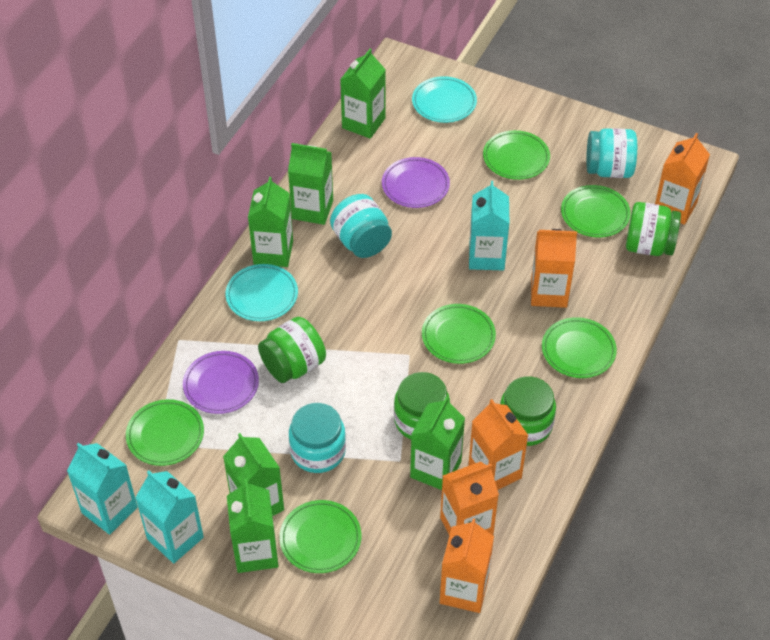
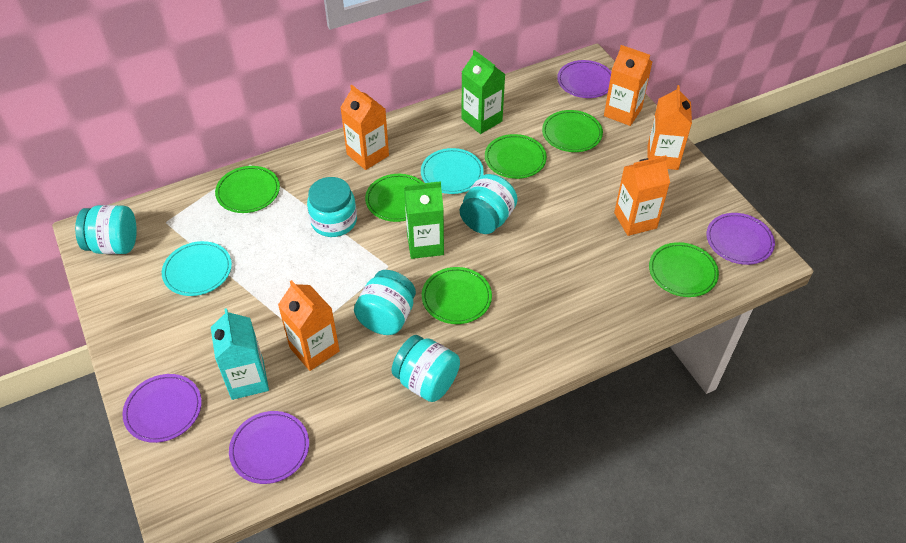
green carton: [223,433,284,516] [227,479,279,573] [248,177,293,267] [288,143,333,225] [340,49,386,139] [410,396,465,490] = 6 -> [404,181,444,259] [461,50,505,134] = 2
green jar: [258,317,326,383] [394,372,450,439] [500,376,556,446] [626,202,681,256] = 4 -> none = 0
purple plate: [183,351,259,414] [382,157,450,208] = 2 -> [122,374,202,443] [229,411,309,484] [557,60,612,98] [706,213,775,265] = 4
turquoise carton: [67,443,138,535] [135,470,204,563] [469,181,509,270] = 3 -> [211,308,269,400] = 1
turquoise jar: [289,403,346,473] [330,194,392,258] [586,128,637,178] = 3 -> [75,205,137,254] [307,177,357,237] [354,270,416,335] [391,335,460,402] [460,174,518,234] = 5

